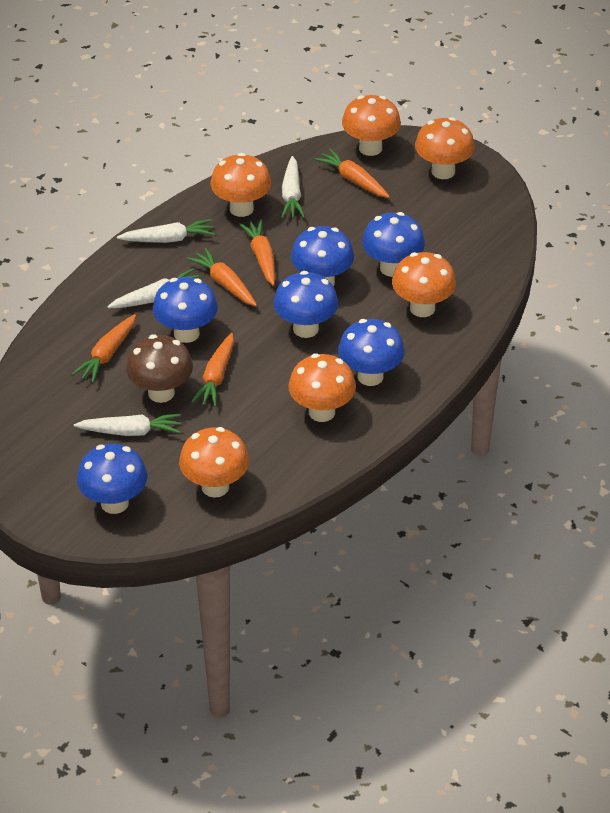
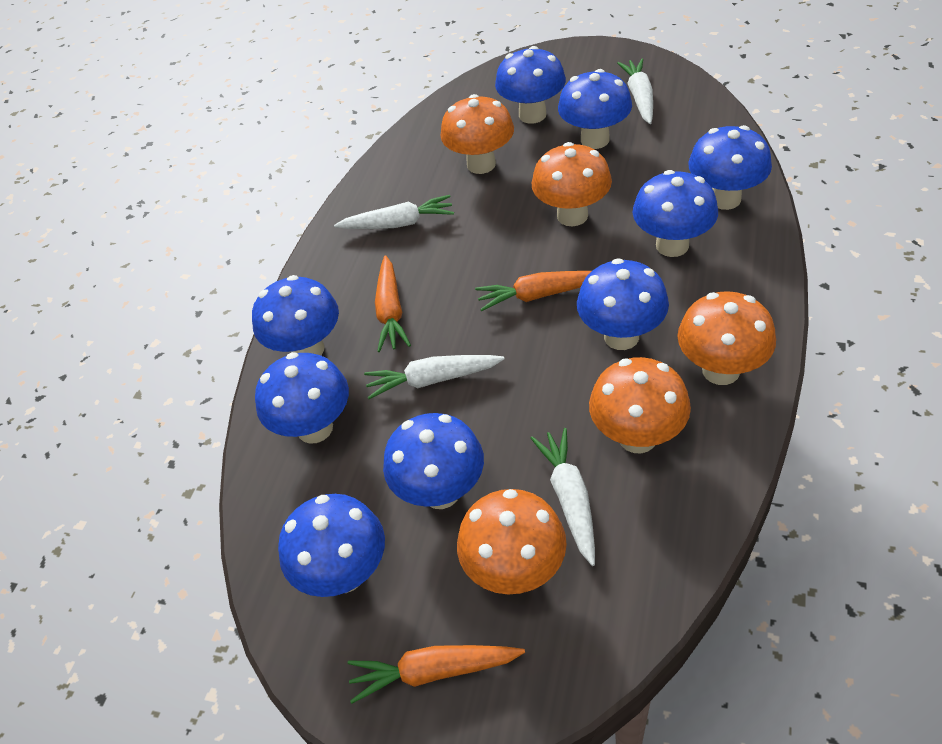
blue mushroom: [77,444,148,514] [153,277,218,343] [274,271,338,338] [291,226,354,286] [338,319,405,386] [362,212,425,277] = 6 -> [252,275,339,355] [255,352,349,444] [278,494,385,597] [383,413,484,509] [495,46,566,124] [558,69,632,149] [577,258,669,350] [633,170,718,257] [688,125,772,210] = 9
brown mushroom: [126,335,193,403] = 1 -> none = 0
orange carrot: [71,314,136,383] [187,248,257,306] [191,333,234,407] [239,219,275,286] [314,149,390,198] = 5 -> [347,645,525,704] [375,255,411,352] [475,271,591,311] = 3
orange mushroom: [179,427,249,498] [211,153,271,217] [288,354,356,422] [342,95,401,156] [392,252,456,317] [415,117,475,179] = 6 -> [440,94,514,174] [457,489,567,594] [532,142,612,226] [589,357,691,453] [678,291,776,385] = 5

